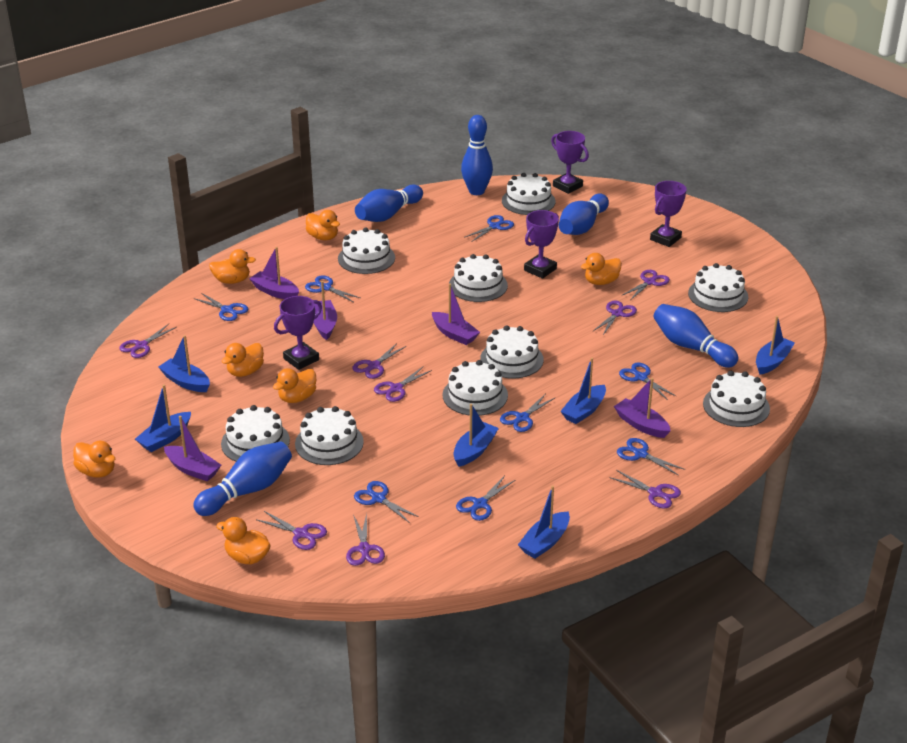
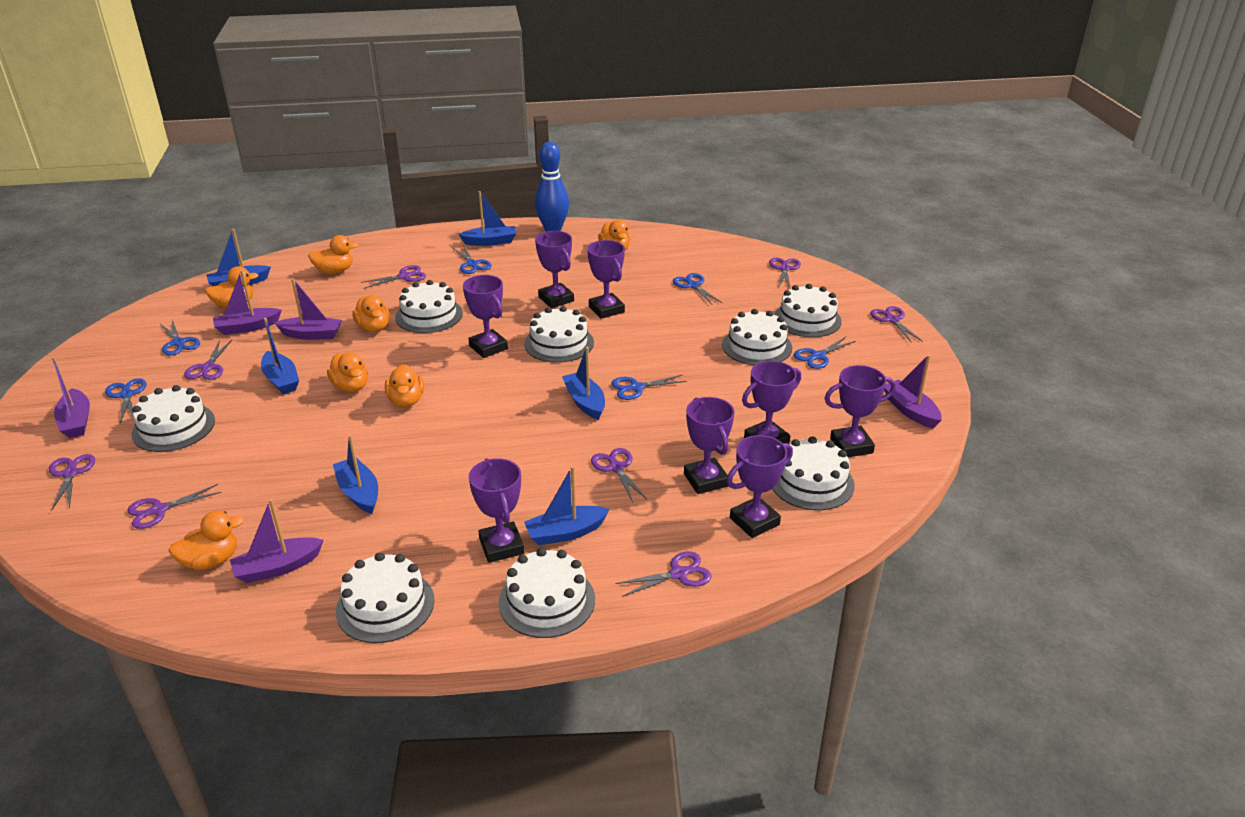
blue bowling pin: [193,441,292,516] [355,184,423,222] [461,115,493,195] [559,193,609,235] [653,304,738,368] = 5 -> [535,142,569,232] = 1
blue scissors: [193,293,248,321] [305,275,360,302] [354,481,419,523] [456,476,515,521] [464,215,514,242] [500,395,556,432] [617,438,685,476] [619,362,677,400] = 8 -> [105,378,147,423] [160,320,200,356] [452,246,492,274] [611,375,687,400] [673,273,722,305] [794,337,856,369] = 6
purple trophy: [274,296,322,370] [524,210,559,279] [551,131,589,194] [650,181,687,247] = 4 -> [463,275,508,358] [469,458,524,563] [535,231,574,308] [587,240,625,319] [684,397,734,494] [727,435,793,538] [742,361,801,444] [824,365,896,457] = 8
white cake: [221,405,290,462] [295,406,364,465] [338,228,395,274] [442,360,508,416] [449,254,508,302] [480,325,544,378] [502,173,556,215] [688,263,748,312] [703,371,770,427] = 9 -> [131,385,215,452] [336,552,434,643] [395,280,463,333] [499,548,595,638] [524,306,594,363] [722,309,792,365] [772,436,855,511] [774,284,842,337] = 8

